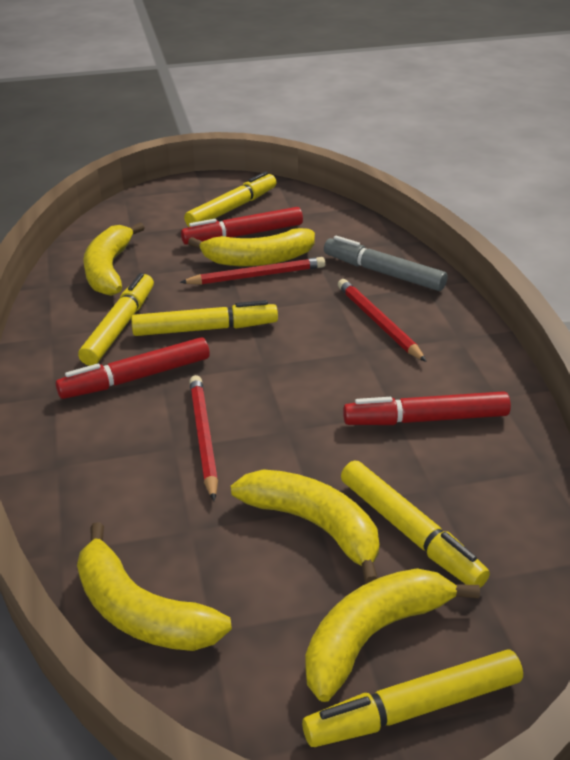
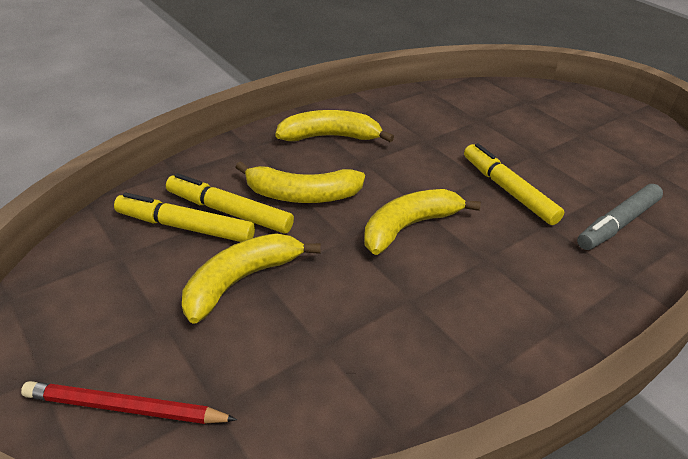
red marker: [56,337,210,399] [181,207,303,245] [343,391,511,425] = 3 -> none = 0
red pencil: [180,257,325,285] [189,375,218,501] [338,279,427,362] = 3 -> [21,381,237,424] = 1
yellow banana: [77,522,232,651] [83,223,144,296] [188,228,315,267] [231,469,379,584] [305,568,480,702] = 5 -> [182,233,321,324] [236,161,365,203] [275,110,394,143] [364,189,481,255] = 4
yellow marker: [78,273,154,366] [131,300,278,336] [184,171,277,227] [302,650,523,747] [341,460,490,588] = 5 -> [114,193,255,242] [166,173,294,234] [464,143,564,225] = 3

